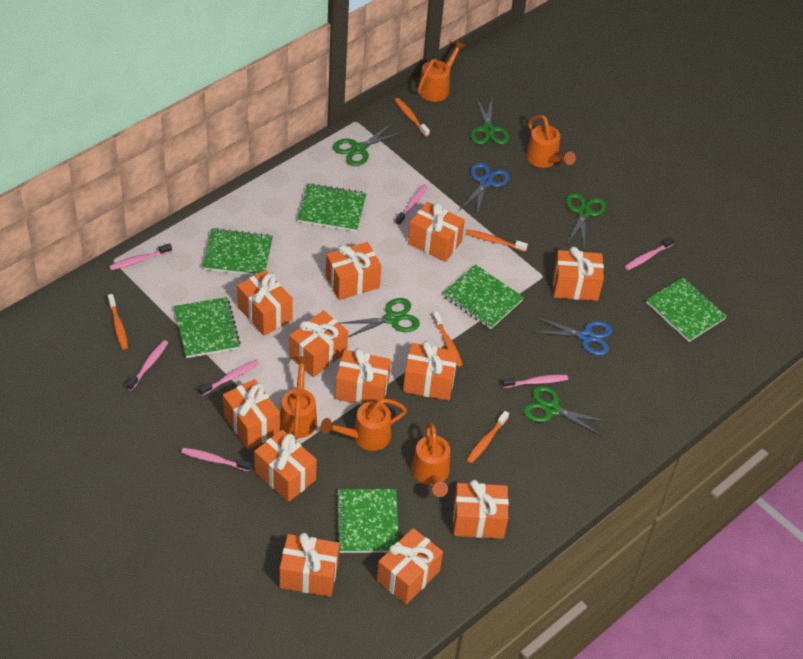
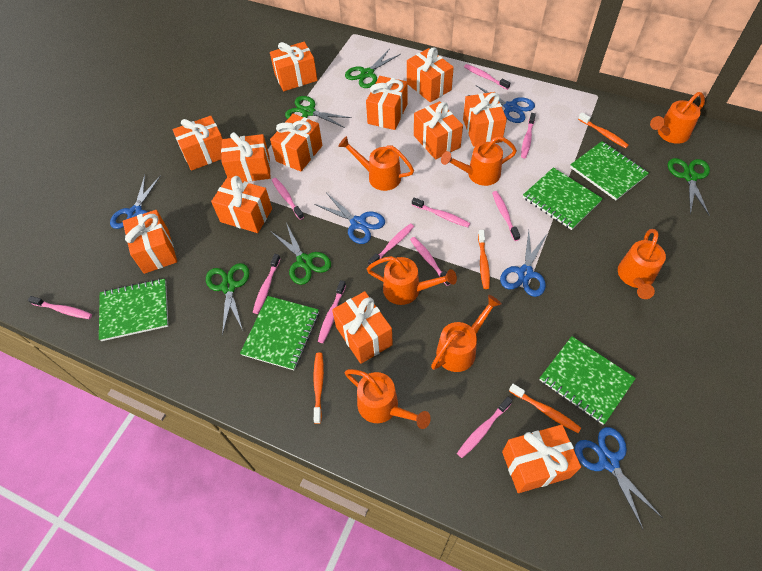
blue scissors: [459,162,510,216] [534,317,612,356] = 2 -> [110,175,161,229] [314,194,385,244] [468,85,535,123] [500,230,547,297] [575,427,662,529] = 5
green notebook: [174,297,241,358] [202,228,273,276] [297,183,367,232] [336,489,399,553] [443,264,524,329] [646,277,727,342] = 6 -> [99,279,168,341] [240,296,319,370] [523,167,603,230] [539,336,636,425] [570,141,649,200] = 5
orange toothbrush: [108,294,128,350] [395,98,430,137] [432,312,463,367] [466,230,528,252] [466,411,509,463] = 5 -> [313,353,324,424] [478,230,490,289] [509,384,581,433] [578,112,629,148] = 4
orange watering can: [280,356,317,440] [321,399,407,451] [411,423,450,497] [417,40,465,102] [526,115,576,168] = 5 -> [338,136,414,191] [345,369,431,429] [367,256,457,305] [431,295,502,372] [441,136,517,186] [618,229,666,299] [650,92,705,144] = 7
pink toothbrush: [109,243,172,270] [126,340,168,391] [181,448,251,471] [199,360,259,396] [395,184,428,226] [502,375,568,388] [625,237,675,270] = 7 -> [28,296,92,319] [253,254,281,314] [272,178,304,220] [318,280,346,343] [368,223,414,265] [410,237,450,286] [412,197,470,227] [457,397,513,458] [464,64,510,90] [492,191,520,241] [521,113,536,158] = 11

